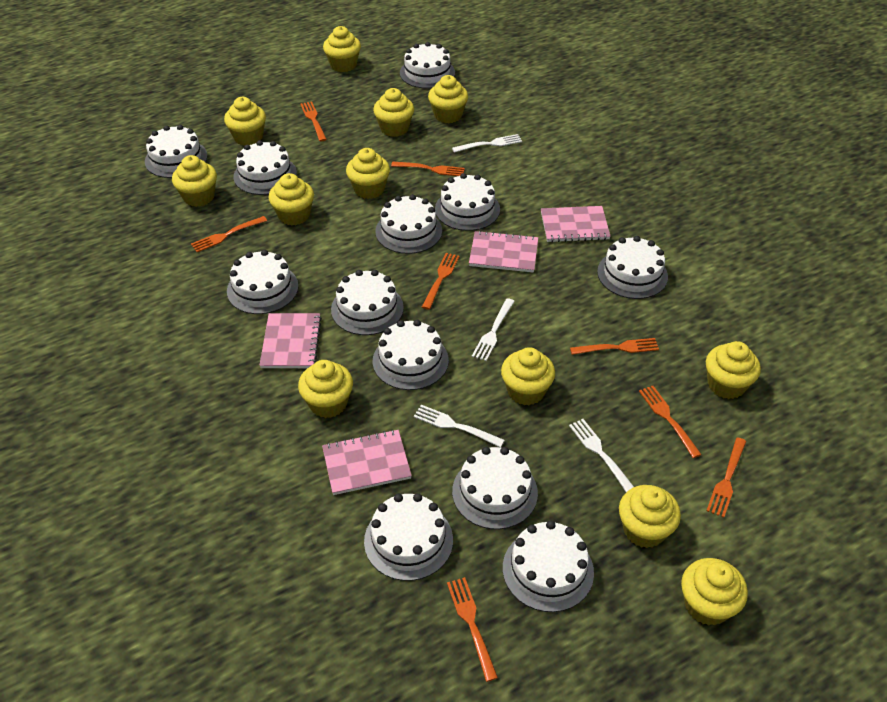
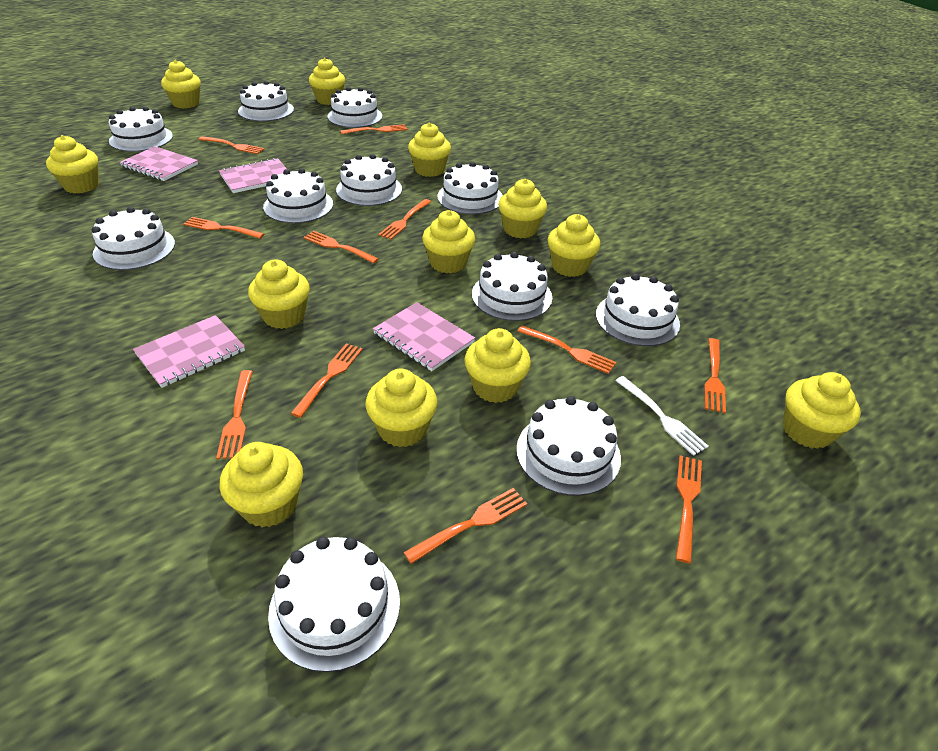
orange fork: [191,216,267,252] [300,102,327,141] [391,162,465,176] [422,253,460,310] [447,577,498,682] [570,338,659,355] [639,386,702,458] [706,437,747,518] = 8 -> [183,217,264,239] [198,136,264,154] [216,370,253,459] [290,343,363,418] [303,231,379,264] [340,124,407,134] [378,199,431,239] [403,488,527,564] [517,325,616,374] [676,455,702,564] [705,338,726,413] = 11
white cake: [145,125,208,178] [227,250,298,314] [233,140,297,195] [331,270,404,335] [364,493,453,581] [373,320,449,390] [375,194,442,254] [400,42,455,89] [435,173,500,231] [452,447,538,529] [503,520,594,612] [597,236,668,299] = 12 -> [92,207,175,270] [109,106,173,152] [238,81,294,121] [263,168,333,223] [268,537,400,672] [328,87,383,128] [336,154,402,206] [437,162,503,214] [472,252,552,321] [516,396,621,496] [596,274,680,346] = 11
white fork: [414,405,505,448] [452,134,522,153] [472,298,515,361] [569,419,634,492] = 4 -> [615,376,709,456] = 1

